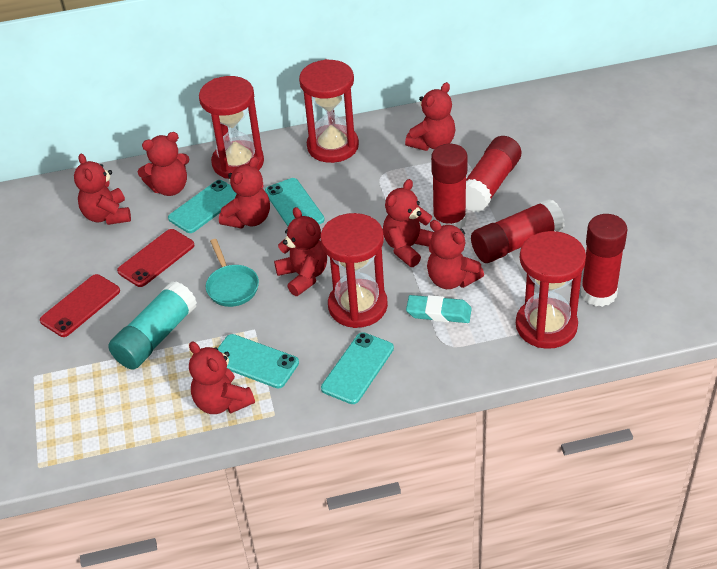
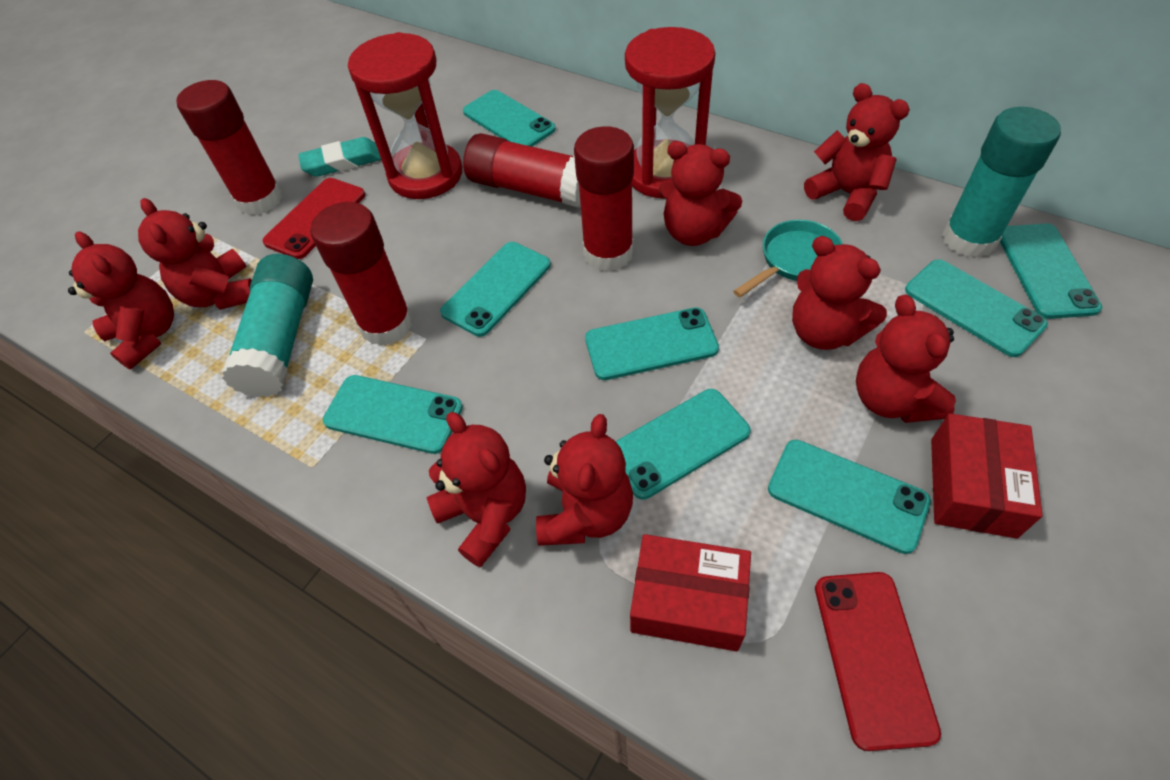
red box: none = 0 -> [630,534,751,652] [931,413,1043,539] = 2
red hourglass: [199,76,264,179] [299,59,359,163] [320,213,388,328] [516,231,586,349] = 4 -> [348,32,462,199] [625,27,716,199] = 2
turquoise glue stick: [108,281,197,370] = 1 -> [222,254,313,397] [942,107,1061,258] = 2
turquoise phone: [168,180,236,233] [218,334,299,388] [265,178,325,226] [321,332,394,404] = 4 -> [323,375,463,454] [440,242,551,337] [463,90,556,147] [585,307,719,380] [616,389,751,499] [768,440,931,554] [905,259,1048,357] [1000,223,1102,319] = 8

